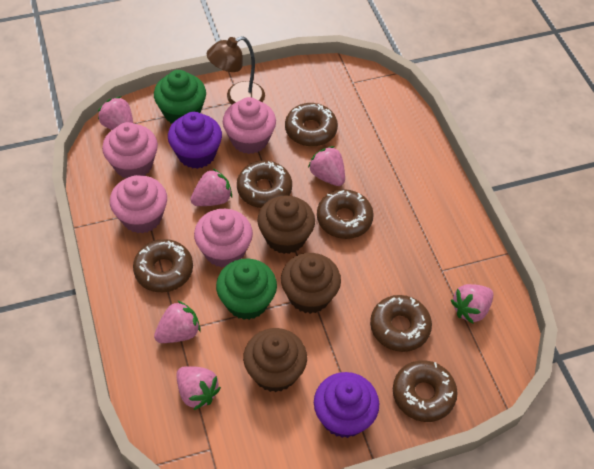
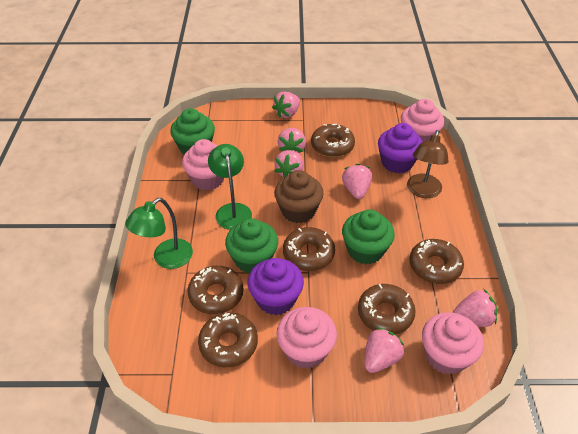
brown cupcake: [243,328,307,392] [257,195,315,254] [281,253,341,314] = 3 -> [274,170,324,223] = 1
green cupcake: [154,70,206,124] [216,259,277,320] = 2 -> [170,108,215,155] [225,218,278,274] [342,209,395,264] = 3
green lamp: none = 0 -> [125,198,193,269] [208,144,252,230] = 2

